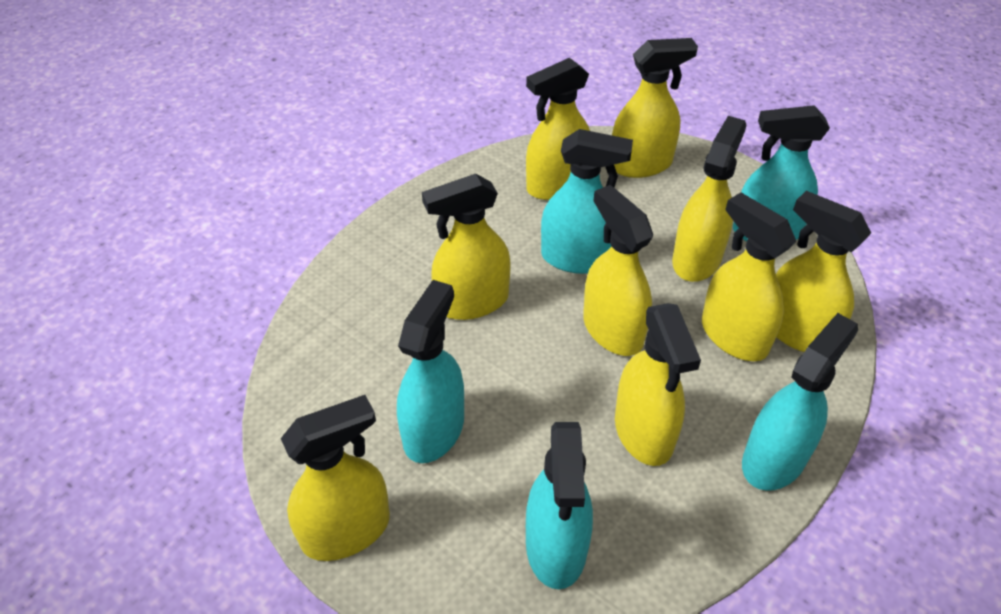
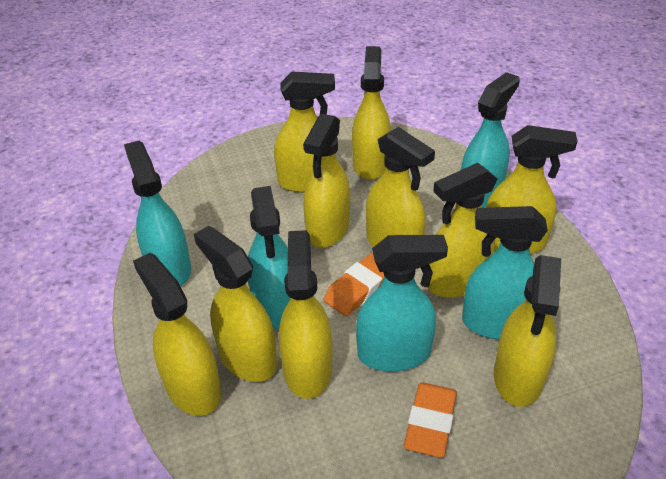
orange eraser: none = 0 -> [324,253,384,316] [404,382,457,458] = 2
yellow spray bottle: [281,395,390,561] [422,174,511,320] [526,58,590,200] [583,185,653,356] [612,38,698,178] [615,303,701,466] [672,116,747,282] [702,193,796,361] [776,191,871,352] = 9 -> [133,253,222,416] [194,226,277,382] [274,71,336,193] [279,230,332,399] [303,114,350,248] [352,46,391,180] [366,127,435,247] [427,163,497,298] [486,125,577,254] [494,255,561,407] = 10

